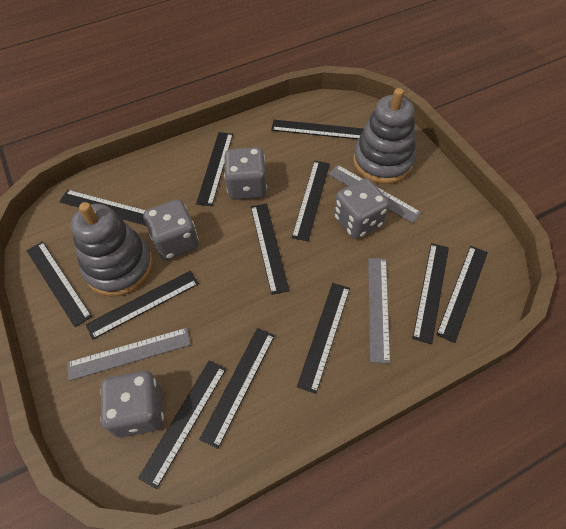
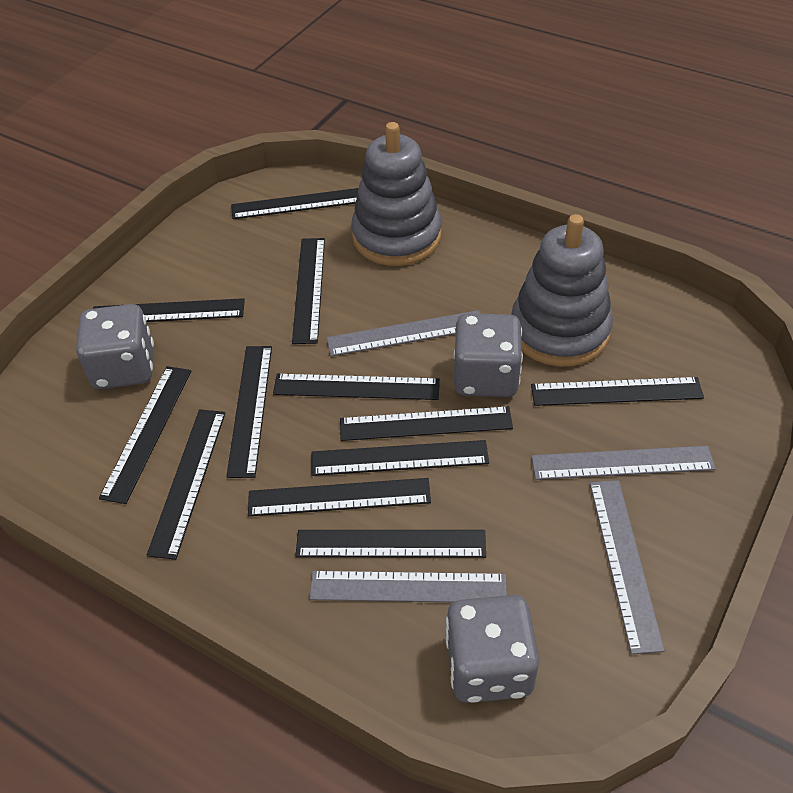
grey dice: [100,371,164,438] [144,199,199,260] [224,147,267,200] [334,178,389,239] = 4 -> [76,304,154,389] [446,595,539,703] [454,313,523,397] = 3
grey ruler: [67,328,191,381] [328,165,421,223] [368,258,390,364] = 3 -> [309,571,507,602] [326,310,480,357] [531,446,716,480] [590,480,665,654] = 4

